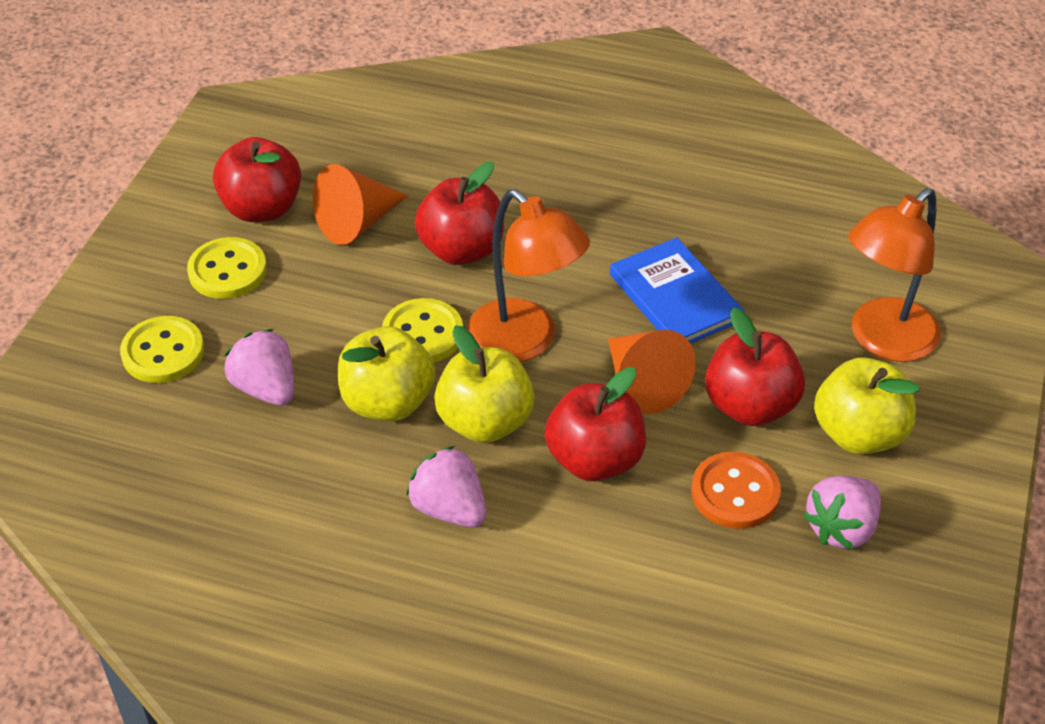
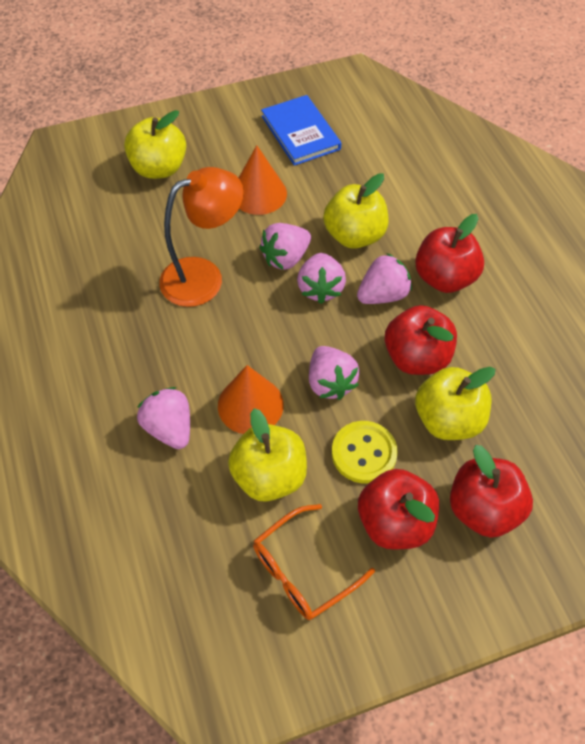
orange button: [691,452,781,529] = 1 -> none = 0
orange glasses: none = 0 -> [253,504,375,620] = 1
orange lamp: [467,189,590,362] [849,188,941,362] = 2 -> [159,167,244,307] = 1
pink strawberry: [225,329,294,406] [406,446,486,527] [803,476,881,550] = 3 -> [137,387,190,449] [259,223,311,270] [297,253,346,304] [309,346,360,400] [357,253,412,304] = 5
yellow apple: [338,326,436,421] [434,325,535,443] [814,357,920,454] = 3 -> [124,110,186,179] [228,408,307,502] [323,173,389,249] [415,367,495,440] = 4
yellow button: [120,316,204,383] [187,237,267,299] [382,298,463,362] = 3 -> [332,421,398,484] = 1

